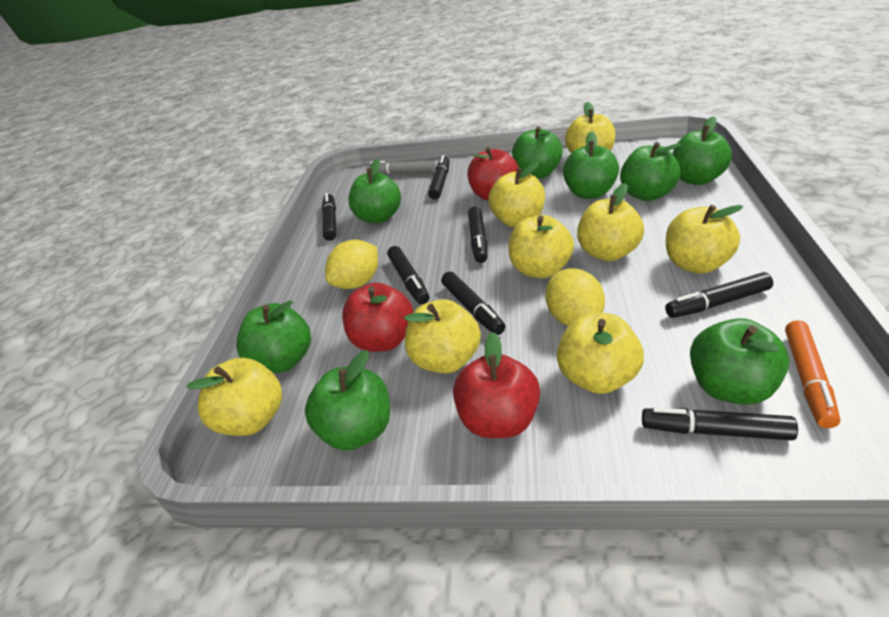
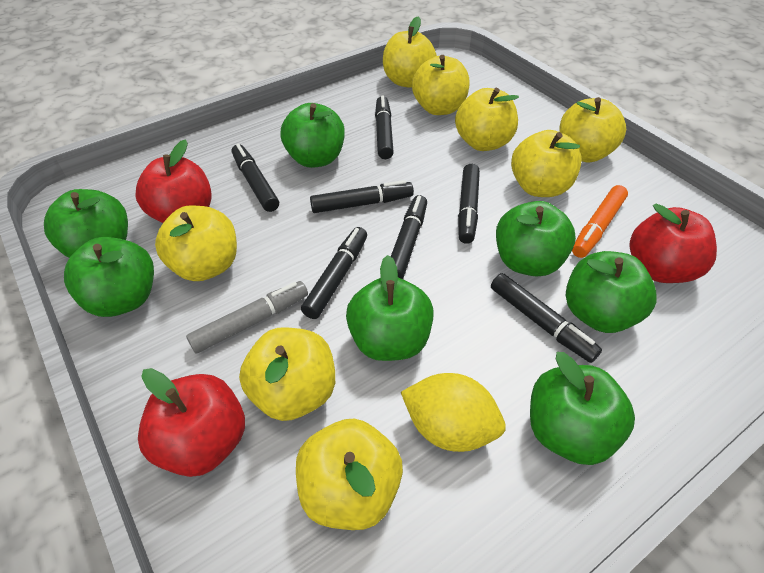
green apple: [236,300,311,373] [305,350,390,451] [349,158,401,223] [512,126,563,179] [563,131,619,199] [620,142,681,201] [672,117,732,185] [690,318,790,405] = 8 -> [44,189,128,258] [64,237,154,317] [281,103,345,168] [346,255,434,361] [496,201,576,276] [530,352,635,465] [566,251,657,333] = 7
yellow lemon: [325,240,378,289] [545,268,605,326] = 2 -> [401,373,506,452] = 1

